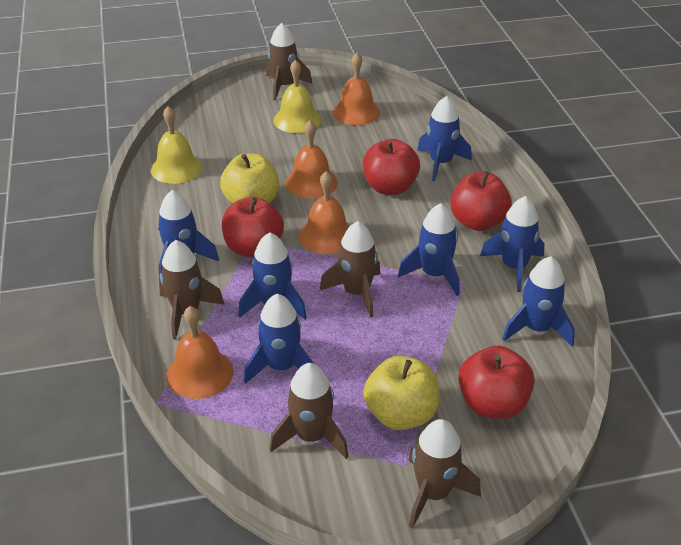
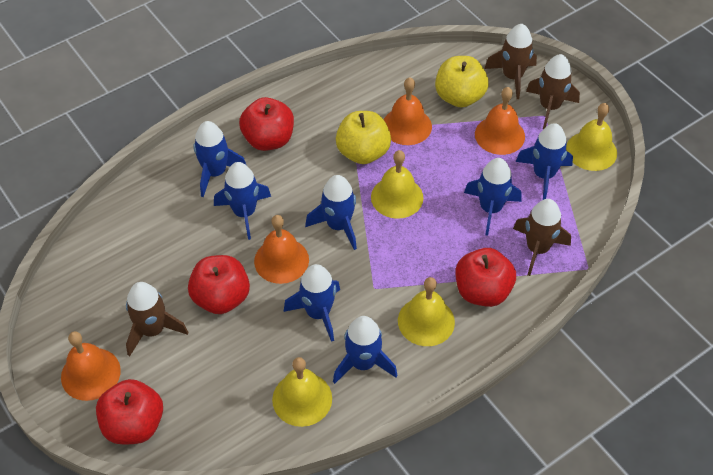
brown rocket: [159,240,225,339] [266,23,312,101] [269,363,349,459] [319,221,380,318] [408,419,481,529] = 5 -> [126,282,188,356] [484,24,537,99] [513,199,571,276] [526,54,580,129] = 4
yellow bell: [151,106,203,184] [273,60,322,133] = 2 -> [272,357,332,427] [371,150,423,219] [398,277,455,346] [566,103,617,171] = 4

